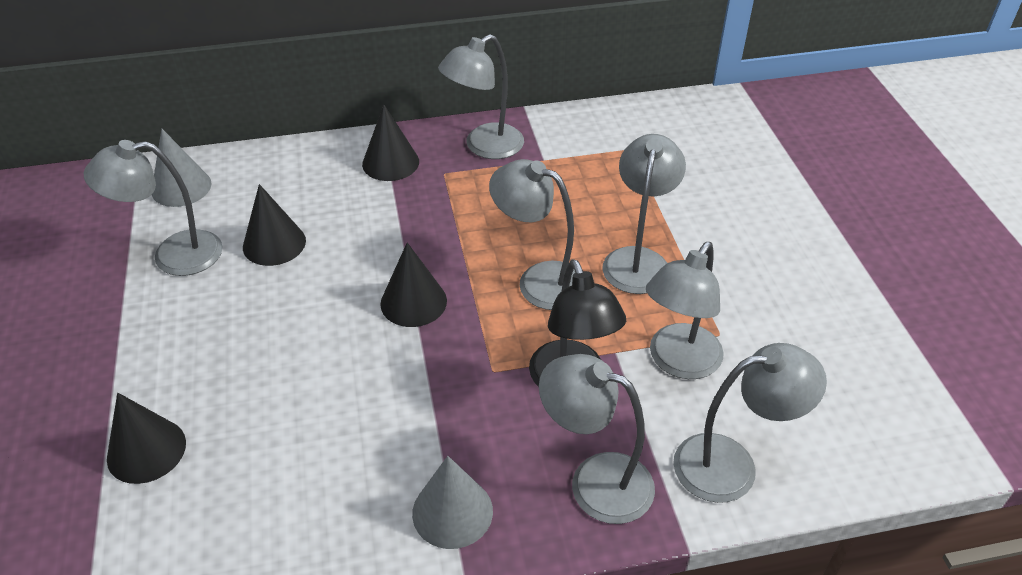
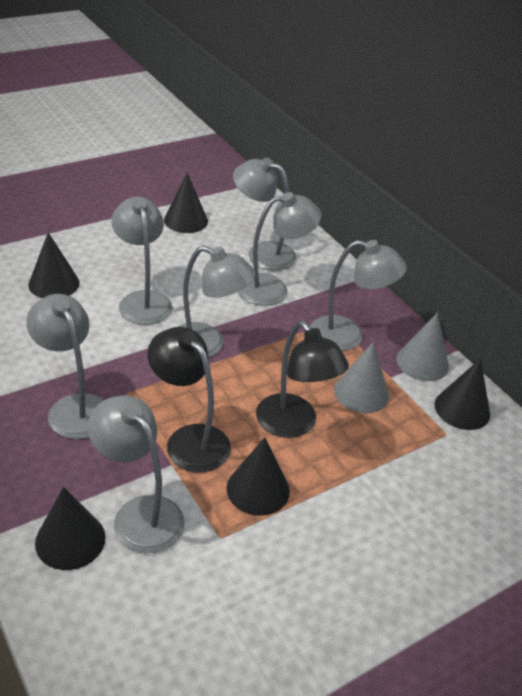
black cone: [107,393,186,484] [243,184,306,266] [362,104,419,181] [380,242,447,327] = 4 -> [28,232,80,298] [35,487,105,570] [164,173,208,233] [227,437,290,516] [434,358,490,430] = 5
black lamp: [529,259,626,387] = 1 -> [147,327,231,473] [256,321,349,438] = 2

